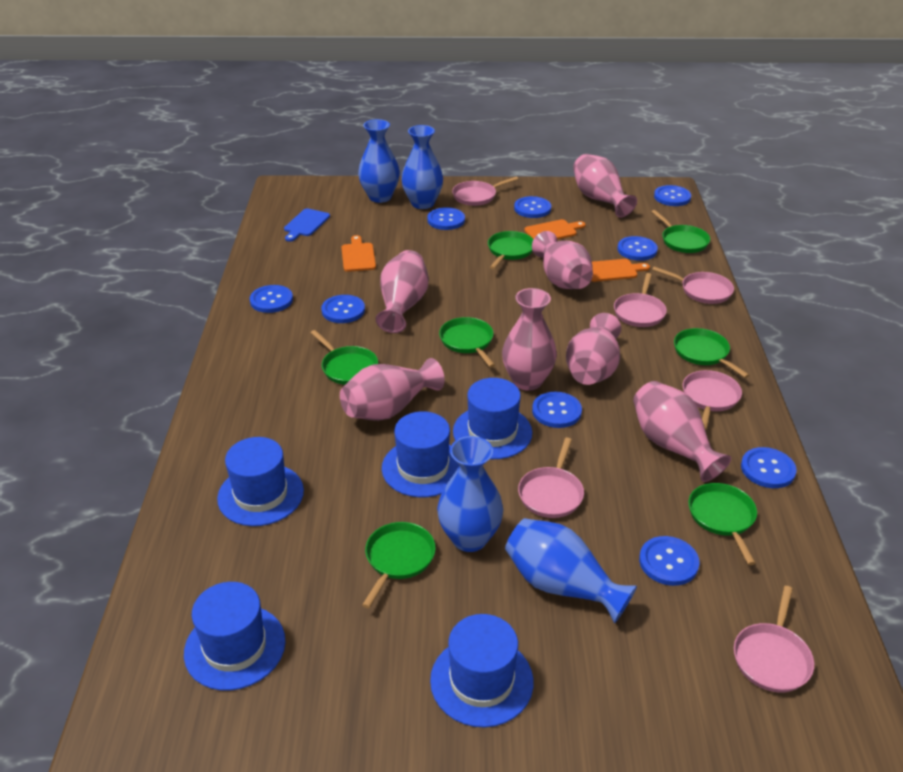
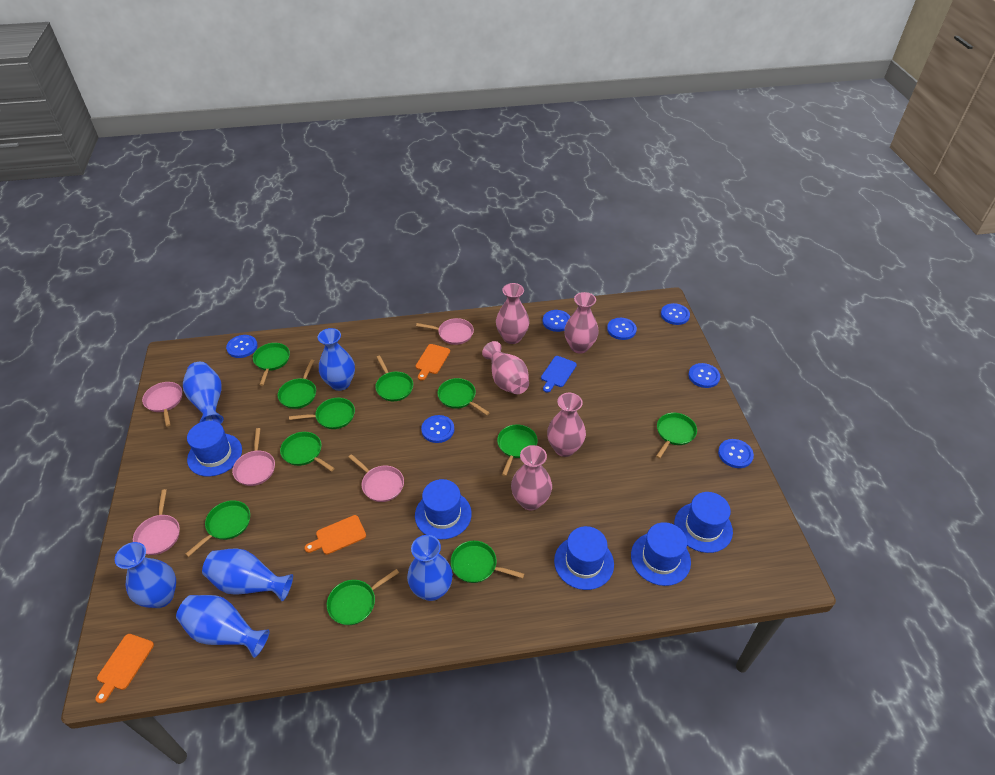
blue button: [250,285,293,313] [321,295,365,323] [427,207,465,230] [514,196,551,218] [532,392,582,428] [617,236,658,261] [639,536,699,586] [654,185,691,206] [741,447,797,488] = 9 -> [226,335,258,358] [421,415,454,443] [543,310,570,332] [607,318,637,340] [661,303,690,325] [688,363,720,388] [718,439,754,468] = 7
blue vase: [358,119,400,203] [401,125,443,209] [437,436,503,552] [505,518,637,623] = 4 -> [115,542,176,608] [176,595,270,658] [183,362,224,424] [202,548,293,602] [318,328,355,391] [407,535,453,601] = 6
green pan: [311,330,378,385] [362,522,436,608] [439,317,495,368] [488,231,534,269] [651,210,710,253] [674,328,749,378] [688,483,757,565] = 7 -> [185,500,250,557] [253,343,290,386] [278,360,316,409] [280,432,335,471] [289,398,355,429] [327,569,399,625] [375,355,413,401] [438,378,490,415] [451,541,524,583] [497,424,538,476] [656,413,697,459] = 11
pink pan: [452,177,518,206] [518,438,584,518] [614,273,667,327] [652,267,734,304] [682,370,742,430] [734,586,814,693] = 6 -> [133,489,180,555] [142,382,182,427] [232,428,275,486] [348,454,404,502] [416,318,474,345] = 5
pink vase: [340,358,445,421] [376,250,429,333] [502,288,557,391] [532,231,593,289] [566,313,621,385] [573,154,637,218] [633,381,731,482] = 7 -> [482,341,529,394] [496,283,530,344] [511,445,552,511] [547,393,586,457] [564,292,599,354] = 5

